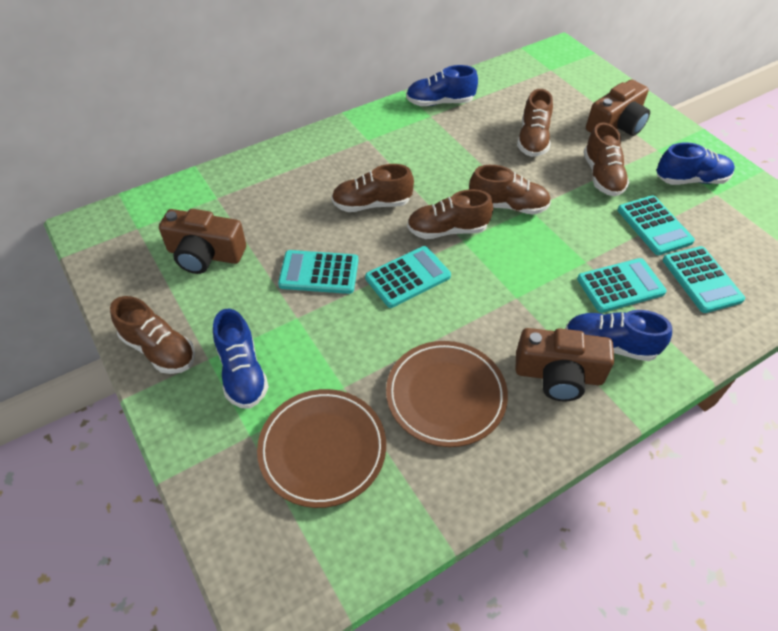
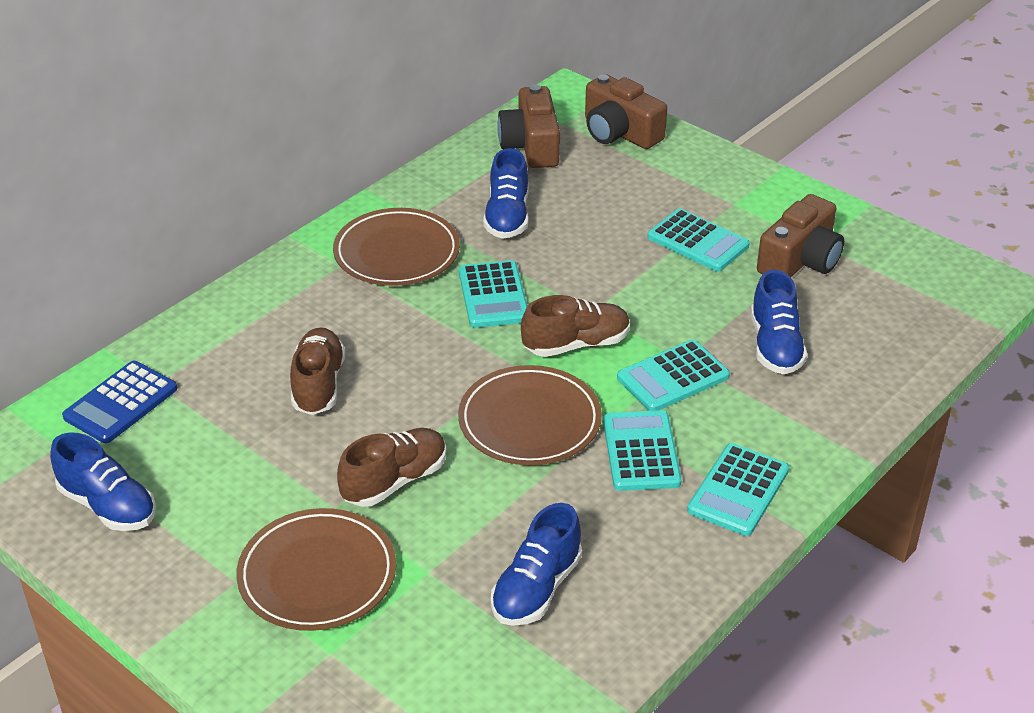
blue calculator: none = 0 -> [62,361,177,443] = 1
brown plate: [257,389,386,508] [386,341,508,447] = 2 -> [236,508,396,631] [333,208,460,286] [458,365,602,465] = 3
brown shoe: [110,296,195,374] [331,164,414,212] [407,189,493,239] [469,165,551,215] [517,89,553,157] [583,122,629,196] = 6 -> [290,327,346,415] [337,428,446,507] [521,295,630,357] = 3

